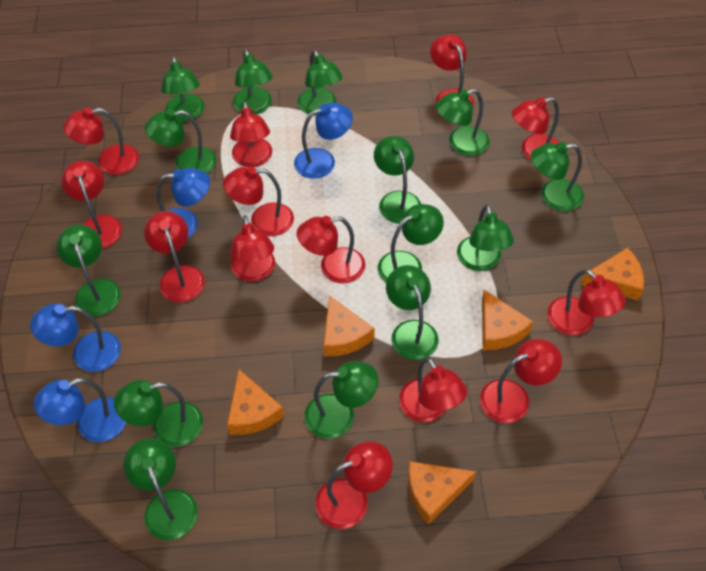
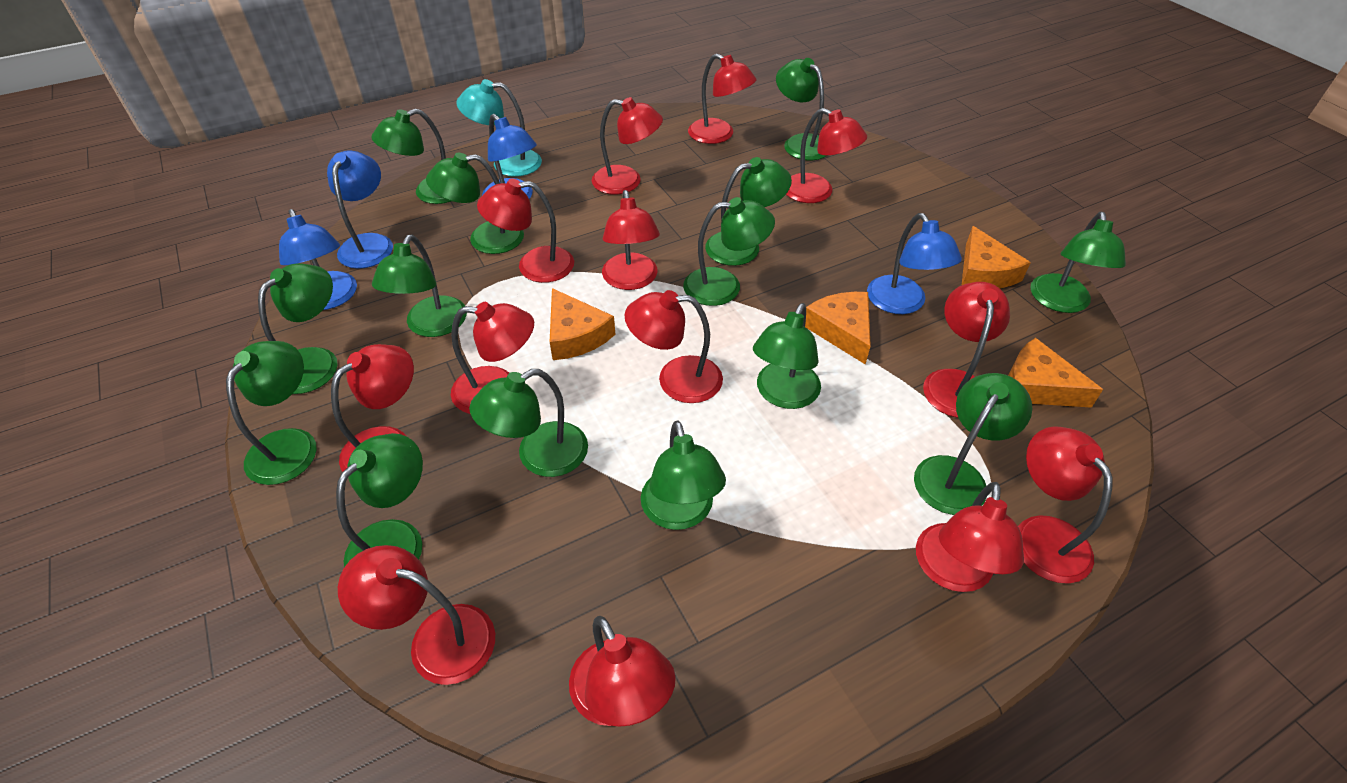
orange cheese: [227,369,284,435] [324,295,375,356] [408,461,476,525] [482,290,533,350] [581,248,644,301] = 5 -> [550,288,615,360] [805,292,871,364] [962,226,1031,288] [1008,338,1103,408] = 4
turquoise lamp: none = 0 -> [456,79,542,177] = 1

